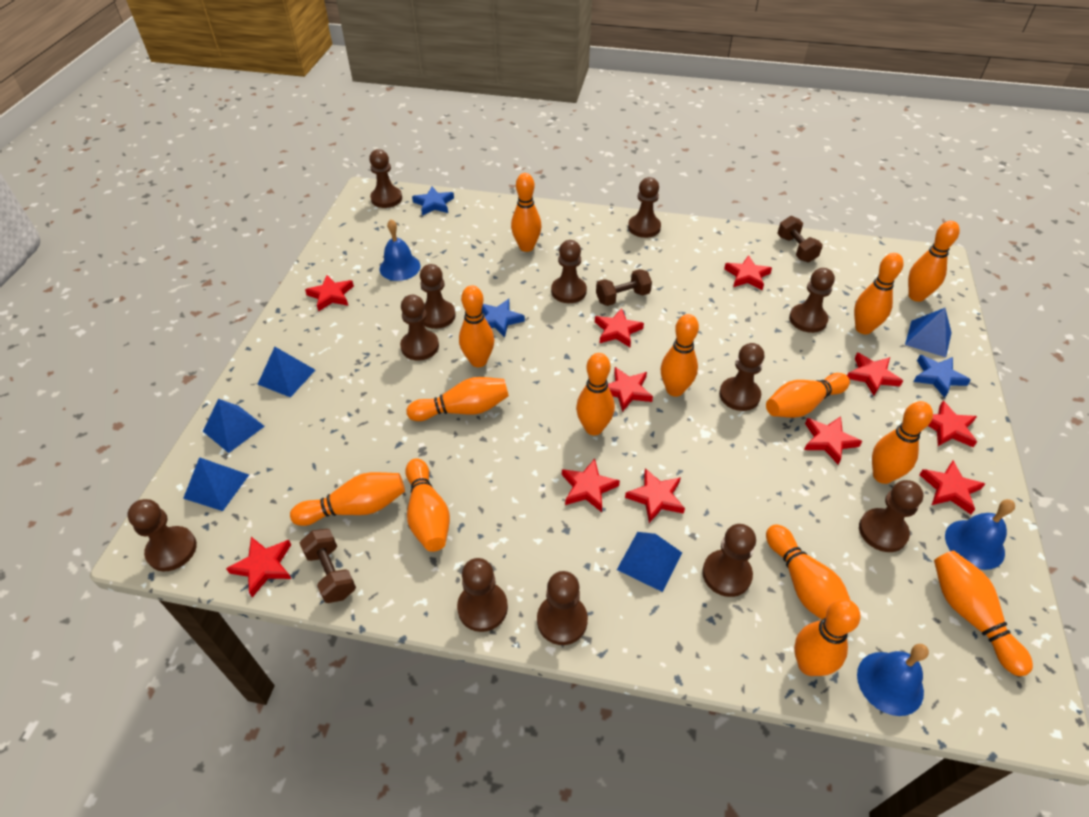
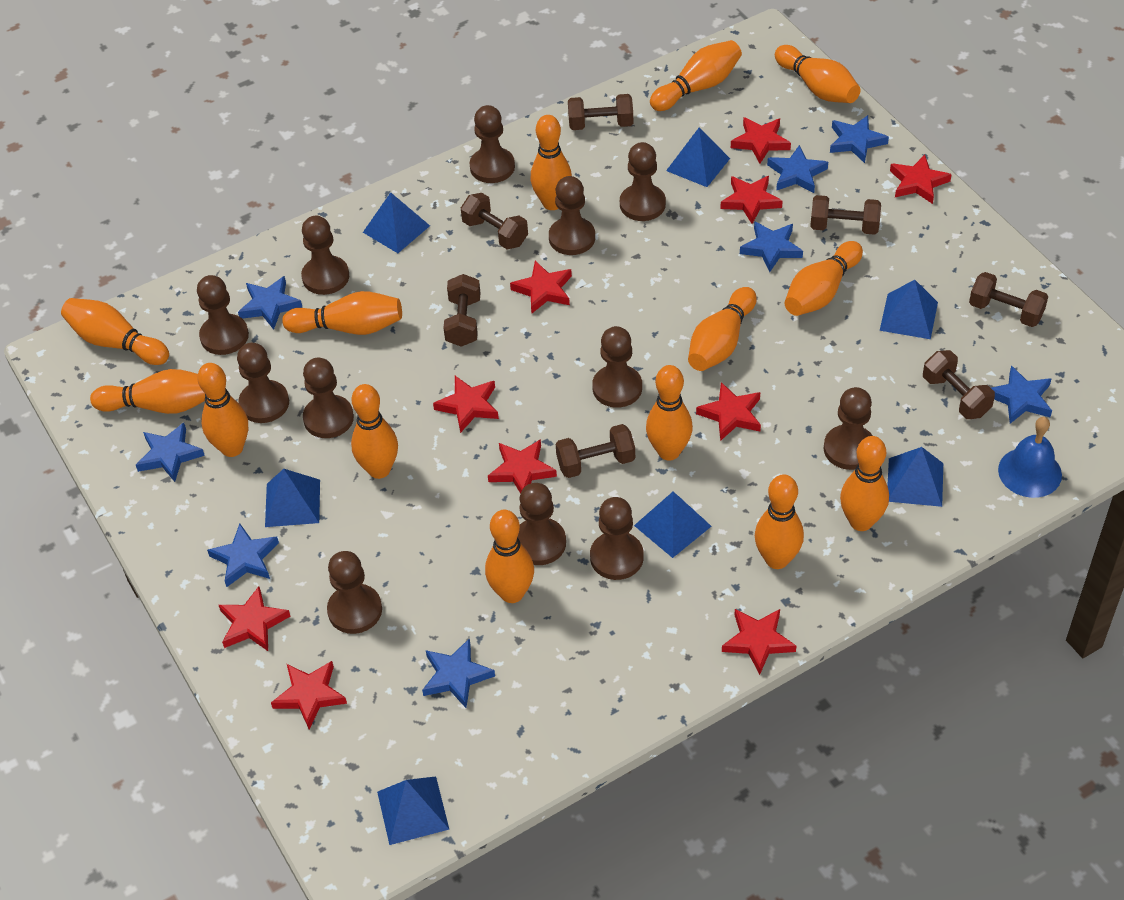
blue bell: [379,219,421,281] [857,644,929,716] [945,499,1015,570] = 3 -> [998,417,1062,498] = 1
blue pyramid: [183,457,249,511] [203,399,265,453] [258,347,315,398] [617,532,682,592] [905,308,952,357] = 5 -> [265,469,320,527] [363,192,430,253] [377,776,449,845] [634,491,711,558] [666,128,730,187] [880,280,938,339] [887,447,943,507] = 7
blue star: [412,187,454,216] [482,299,525,337] [913,355,971,398] = 3 -> [136,423,205,482] [207,524,279,587] [238,276,302,330] [422,638,495,708] [740,221,803,272] [767,145,828,193] [830,115,889,163] [991,366,1052,424] = 8
brown dumbbell: [300,529,356,603] [596,269,652,306] [777,216,823,262] = 3 -> [444,274,481,347] [461,193,528,249] [556,424,635,478] [568,94,633,130] [810,195,881,235] [923,350,995,419] [969,272,1048,327] = 7
red star: [226,537,291,597] [305,275,354,311] [562,459,620,512] [595,308,644,347] [608,367,653,412] [625,468,685,523] [724,255,772,290] [804,417,862,465] [847,353,903,396] [919,461,985,514] [928,401,977,447] = 11 -> [219,586,291,651] [271,661,347,729] [433,376,499,433] [488,439,557,494] [510,261,572,313] [696,382,761,441] [720,176,783,224] [722,609,796,675] [731,117,791,164] [890,155,952,204] = 10

